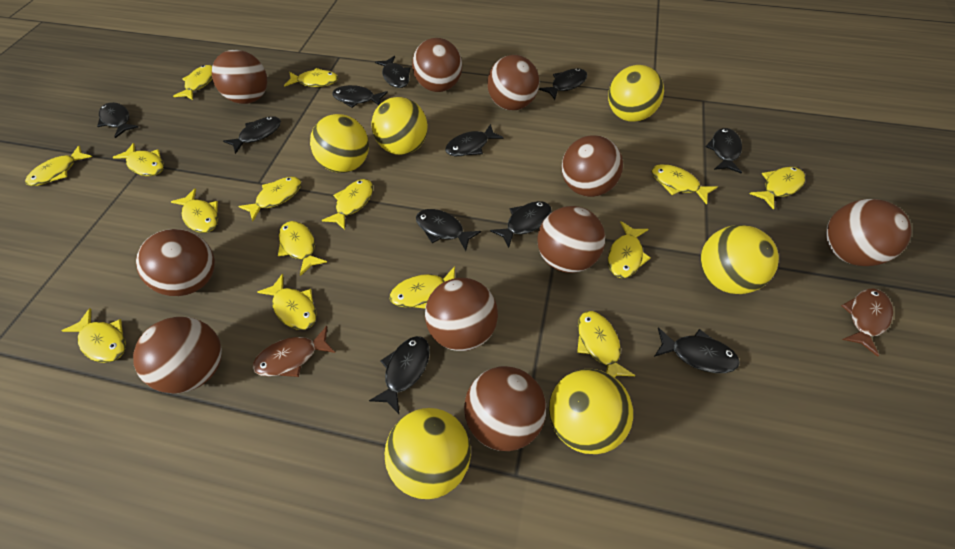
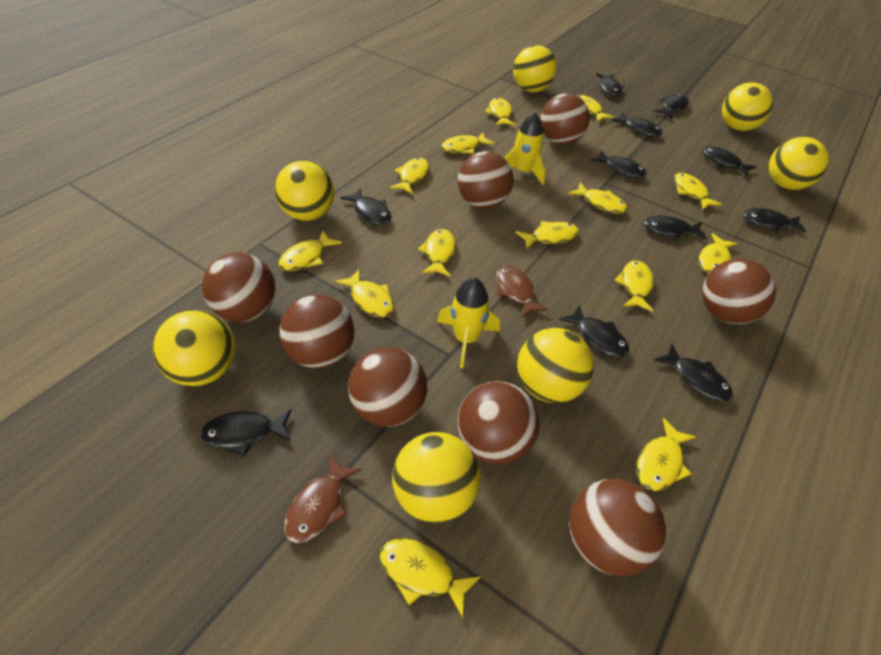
brown ball: [133,317,222,394] [136,229,215,296] [212,50,267,104] [412,38,462,92] [425,278,498,351] [464,366,546,451] [487,55,539,110] [537,206,605,273] [561,135,623,197] [826,199,911,266] = 10 -> [202,253,276,322] [280,295,355,368] [348,347,427,427] [457,381,540,464] [458,151,513,209] [541,93,590,145] [570,479,666,576] [702,259,776,324] = 8
yellow ball: [310,114,369,173] [371,97,428,155] [385,408,471,499] [549,369,633,454] [608,65,664,122] [700,225,779,294] = 6 -> [152,310,235,386] [274,161,334,221] [392,432,481,523] [513,45,557,93] [517,328,594,403] [722,82,773,131] [769,137,829,190] = 7
yellow fish: [25,145,92,186] [62,308,126,363] [113,143,164,176] [171,188,218,233] [173,65,212,100] [238,177,301,221] [257,274,317,330] [278,221,327,276] [284,68,338,87] [322,179,373,230] [390,266,455,309] [577,311,636,378] [608,221,651,278] [651,164,717,205] [750,167,805,210] = 15 -> [278,231,342,271] [336,269,394,318] [379,538,481,618] [390,158,430,194] [418,229,456,276] [441,132,494,154] [485,98,516,126] [516,221,579,249] [568,182,628,214] [577,95,614,122] [614,260,654,312] [636,418,696,491] [674,173,723,210] [699,233,737,274] = 14
yellow rocket: none = 0 -> [437,277,500,368] [504,112,546,185] = 2

